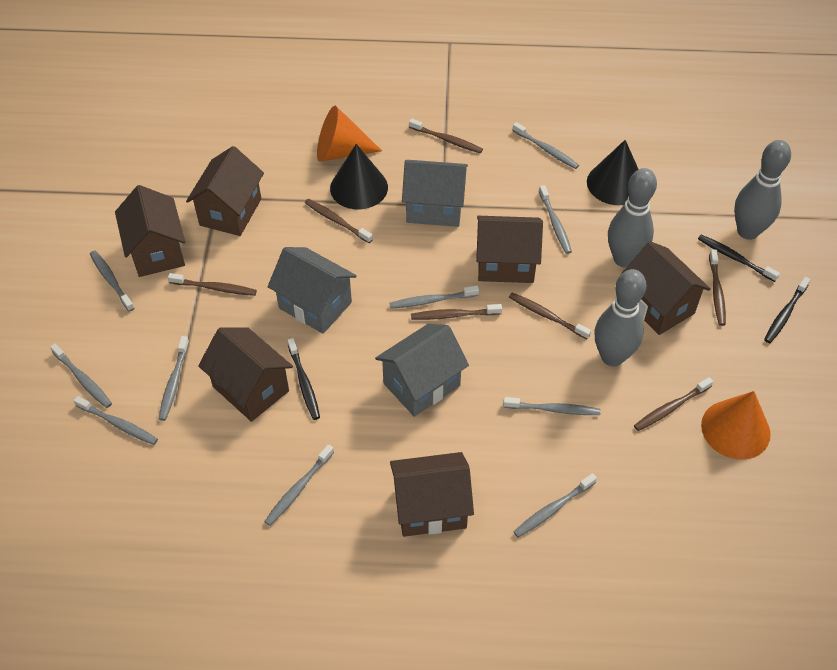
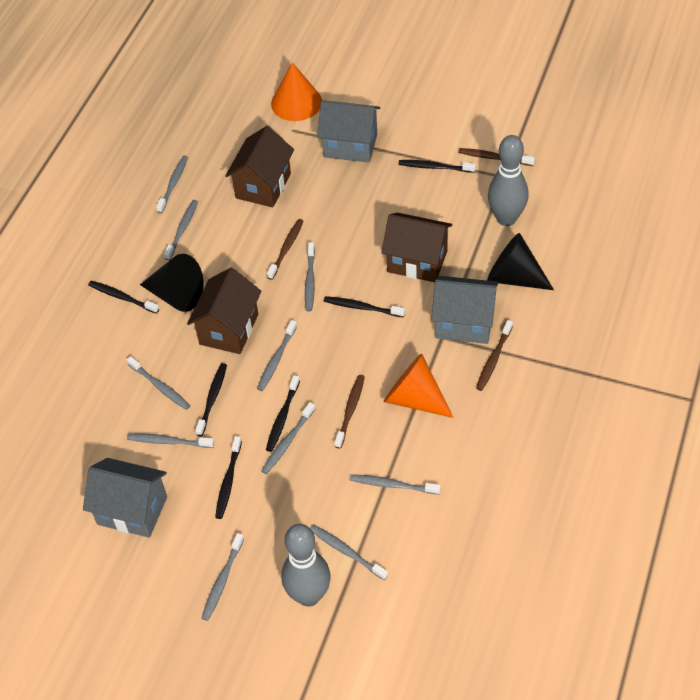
black toothbrush: [287,338,320,420] [698,235,780,282] [764,277,811,343] = 3 -> [88,281,159,314] [195,363,227,436] [215,436,242,519] [266,375,300,452] [324,296,405,317] [398,160,476,173] = 6
brown house: [115,185,185,277] [186,146,264,236] [198,328,293,422] [390,452,474,537] [476,216,543,283] [621,241,711,335] = 6 -> [187,268,261,354] [225,126,294,207] [381,213,452,282] = 3
brown toothbrush: [168,273,257,296] [305,199,373,243] [409,119,483,153] [411,304,502,320] [509,293,591,339] [634,377,713,431] [709,249,726,326] = 7 -> [267,219,304,280] [335,375,365,449] [458,148,535,166] [476,320,513,391] = 4
grey bowling pin: [594,269,646,366] [608,168,657,268] [734,140,791,240] = 3 -> [282,524,331,607] [488,135,529,226] = 2

